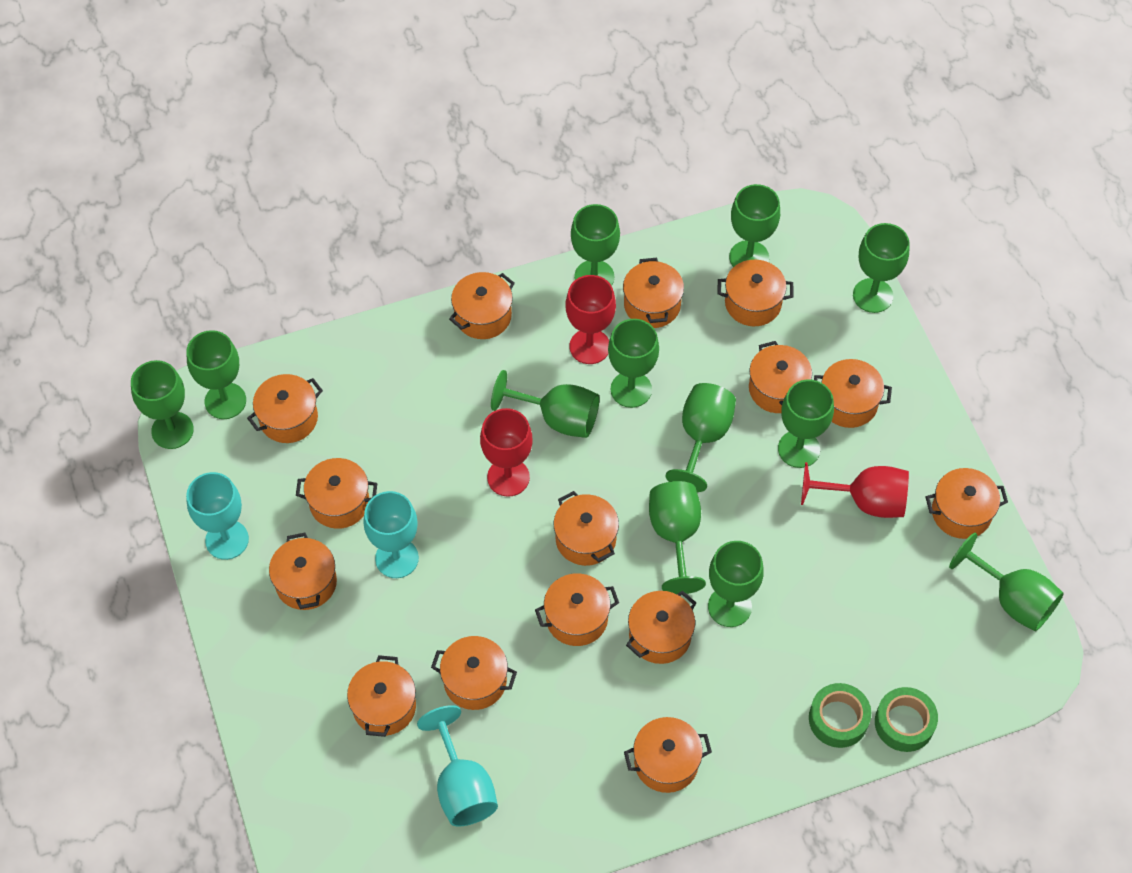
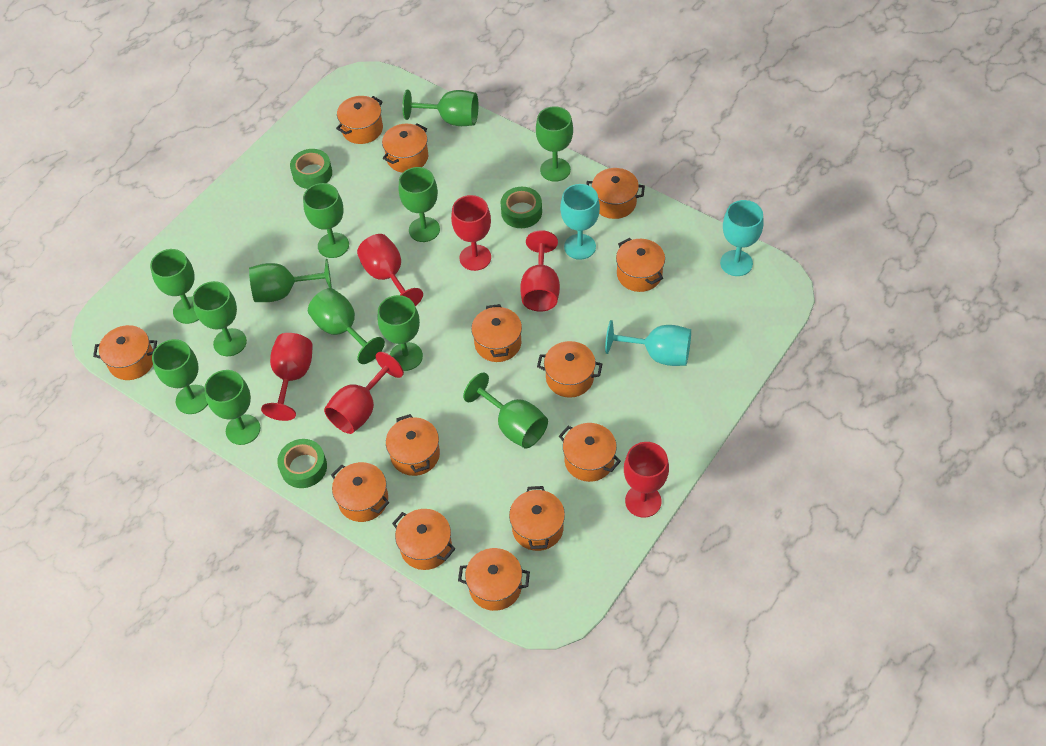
green tape: [809,683,871,748] [875,687,938,752] = 2 -> [277,439,327,488] [290,149,332,189] [501,187,542,228] = 3
orange pot: [247,374,323,443] [269,533,337,610] [296,458,377,529] [347,655,416,737] [431,636,517,710] [449,272,515,339] [535,573,619,646] [554,491,619,566] [623,258,684,328] [624,717,712,793] [626,591,696,664] [718,260,793,326] [749,341,812,413] [814,359,892,428] [925,468,1008,539] = 15 -> [93,325,157,380] [331,462,389,522] [336,96,383,144] [382,123,428,173] [386,414,440,476] [392,509,455,570] [458,548,530,611] [471,304,522,362] [509,486,565,551] [537,341,602,398] [559,423,621,482] [586,168,645,219] [616,238,665,292] = 13
red goblet: [480,408,533,497] [566,275,616,364] [801,462,909,518] = 3 -> [261,333,313,421] [324,352,404,434] [357,234,423,306] [451,195,491,271] [520,230,560,312] [624,442,669,518] = 6

